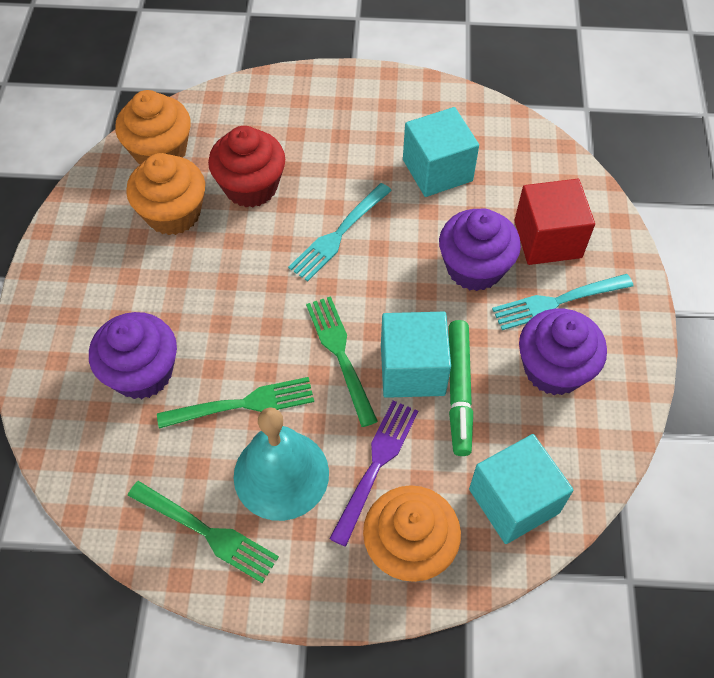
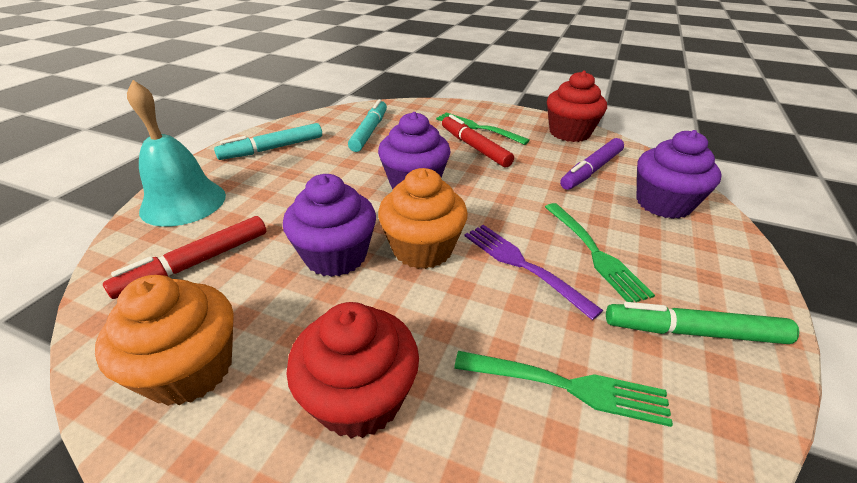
orange cupcake: [115,90,191,164] [126,153,205,235] [363,485,461,582] = 3 -> [95,275,234,406] [378,168,468,269] = 2
purple marker: none = 0 -> [560,138,624,190] = 1
red cube: [514,179,595,265] = 1 -> none = 0
red cupcake: [208,126,285,207] = 1 -> [286,302,419,439] [547,71,607,142] = 2
red marker: none = 0 -> [103,216,266,299] [442,114,514,167] = 2
turquoise cube: [381,312,451,398] [403,107,479,197] [469,434,573,544] = 3 -> none = 0
turquoise fork: [288,183,392,282] [492,274,633,330] = 2 -> none = 0
turquoise marker: none = 0 -> [214,123,322,160] [348,99,387,152] = 2

